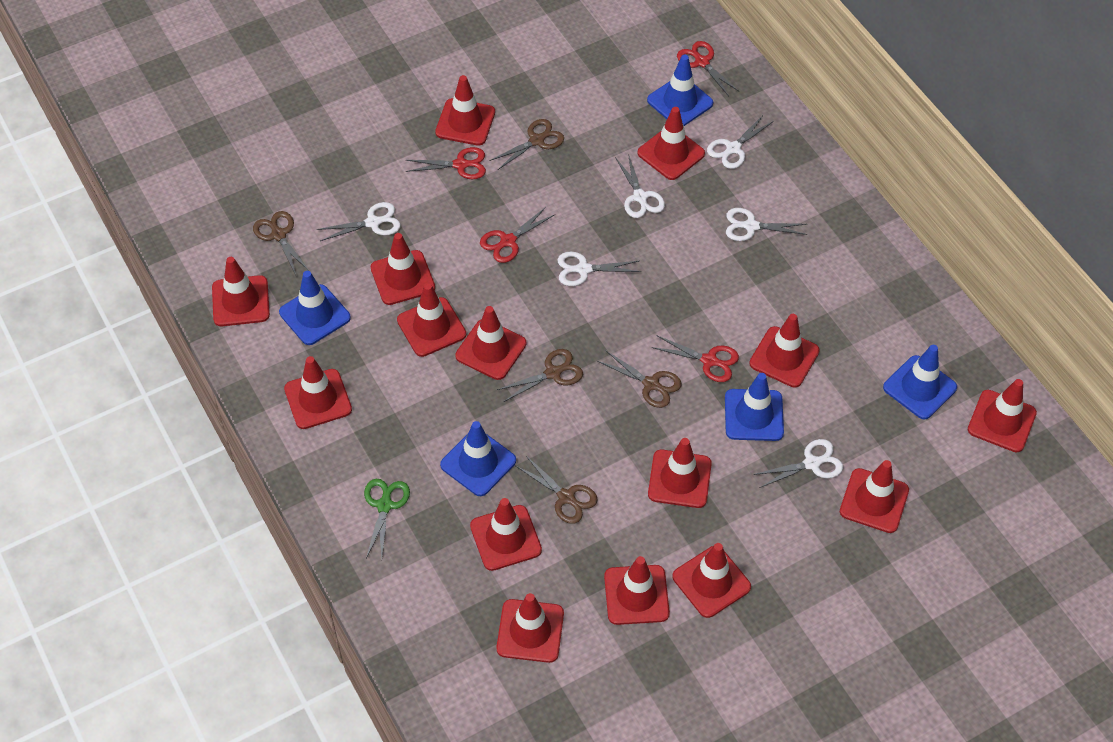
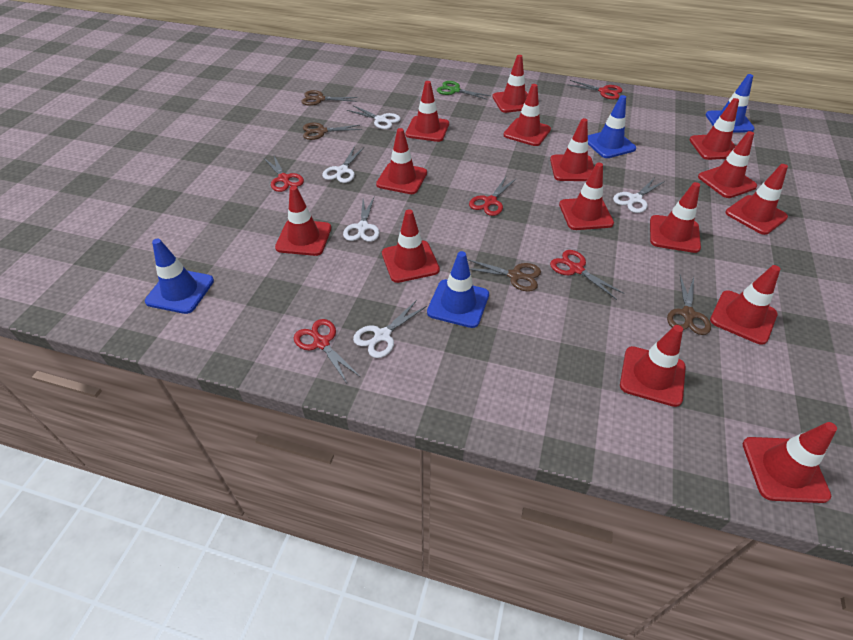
blue traffic cone: [279,271,351,345] [440,421,516,496] [647,55,713,126] [725,373,784,441] [883,345,957,419] = 5 -> [145,239,214,314] [427,251,489,328] [588,95,636,158] [705,74,755,133] = 4
brown scissors: [253,211,309,275] [489,119,564,170] [497,349,583,402] [516,455,598,524] [597,350,682,408] = 5 -> [301,90,358,106] [303,123,362,140] [467,259,541,292] [667,275,711,335] = 4
red scissors: [406,147,486,179] [480,207,554,263] [651,336,739,382] [677,41,739,96] = 4 -> [264,156,304,192] [294,319,360,383] [469,177,516,216] [550,250,625,300] [569,80,623,99] = 5
white scissors: [317,202,401,241] [557,252,641,286] [615,154,665,218] [707,114,774,169] [726,208,808,241] [753,439,843,488] = 6 -> [322,146,364,183] [343,197,380,242] [347,105,401,129] [353,300,427,358] [613,177,665,213] = 5

